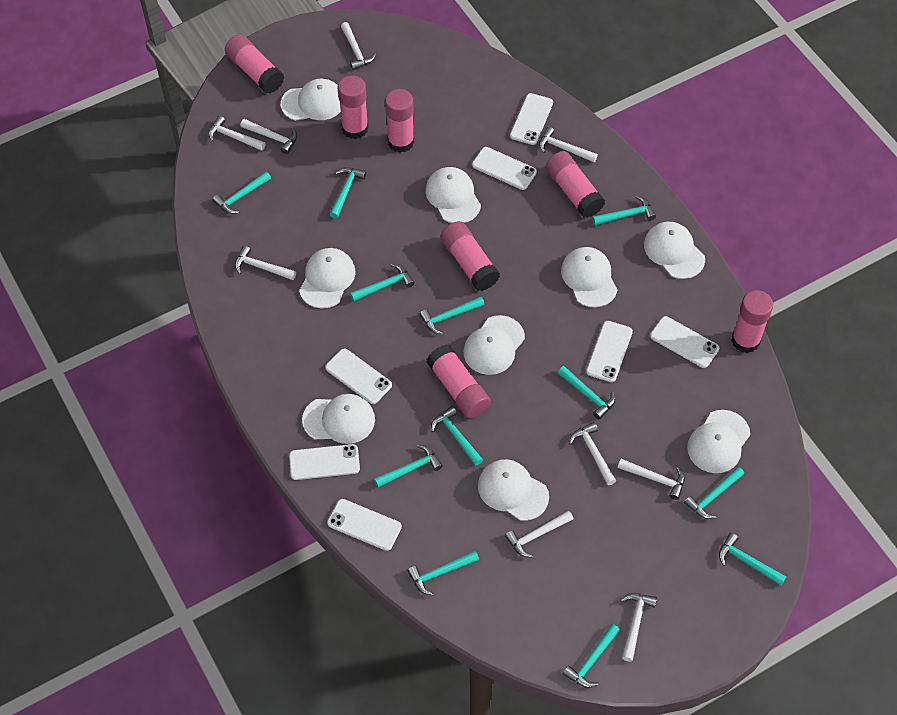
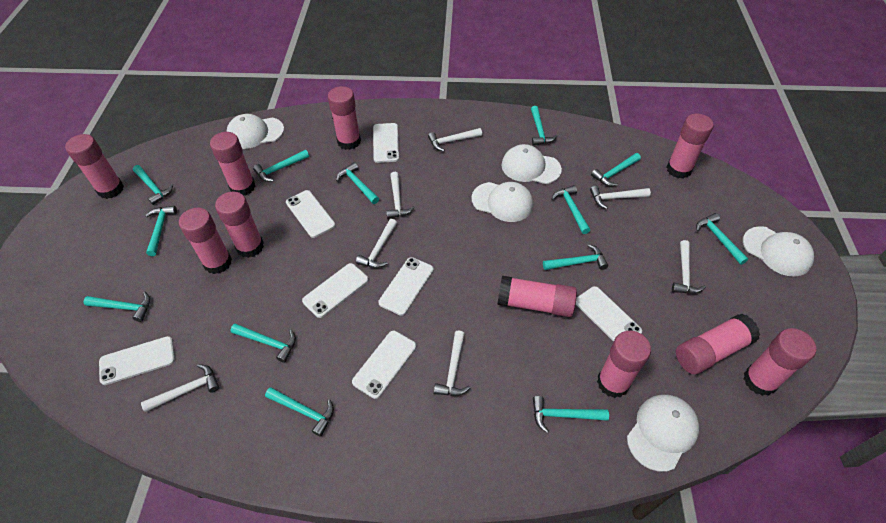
pink glue stick: [225,34,284,94] [338,75,368,139] [385,89,414,153] [427,345,491,418] [441,221,500,291] [546,151,605,218] [731,290,773,353] = 7 -> [65,134,124,199] [179,208,232,274] [210,132,256,196] [215,191,264,258] [328,86,361,150] [498,276,577,317] [597,331,651,398] [666,114,714,179] [676,314,760,374] [743,328,816,396] = 10
turquoise hammer: [212,171,271,214] [330,167,366,219] [350,264,415,301] [374,445,443,488] [407,551,479,595] [419,296,485,334] [431,406,483,465] [558,366,615,420] [563,624,620,688] [592,196,656,225] [684,467,744,519] [719,533,786,585] = 12 -> [83,292,150,322] [133,165,173,205] [145,206,177,256] [230,324,296,363] [253,150,309,182] [265,387,334,437] [336,162,379,204] [531,106,557,145] [533,396,609,433] [543,244,608,270] [552,185,590,234] [591,153,641,186] [696,213,748,265] = 13
white cap: [281,79,341,121] [299,248,356,309] [302,394,375,444] [425,167,481,223] [463,315,525,375] [478,459,549,521] [561,247,617,308] [644,222,705,279] [687,410,750,473] = 9 -> [226,114,284,149] [471,182,533,222] [501,144,562,184] [627,395,699,472] [743,226,814,277] = 5
white hammer: [208,116,266,151] [235,246,296,280] [240,119,297,154] [341,22,376,70] [505,511,573,558] [539,127,598,162] [569,422,616,485] [618,459,685,500] [620,593,657,662] = 9 -> [141,364,219,412] [356,219,397,268] [386,172,415,219] [428,128,482,151] [434,330,470,396] [590,186,651,209] [672,240,706,294] = 7

